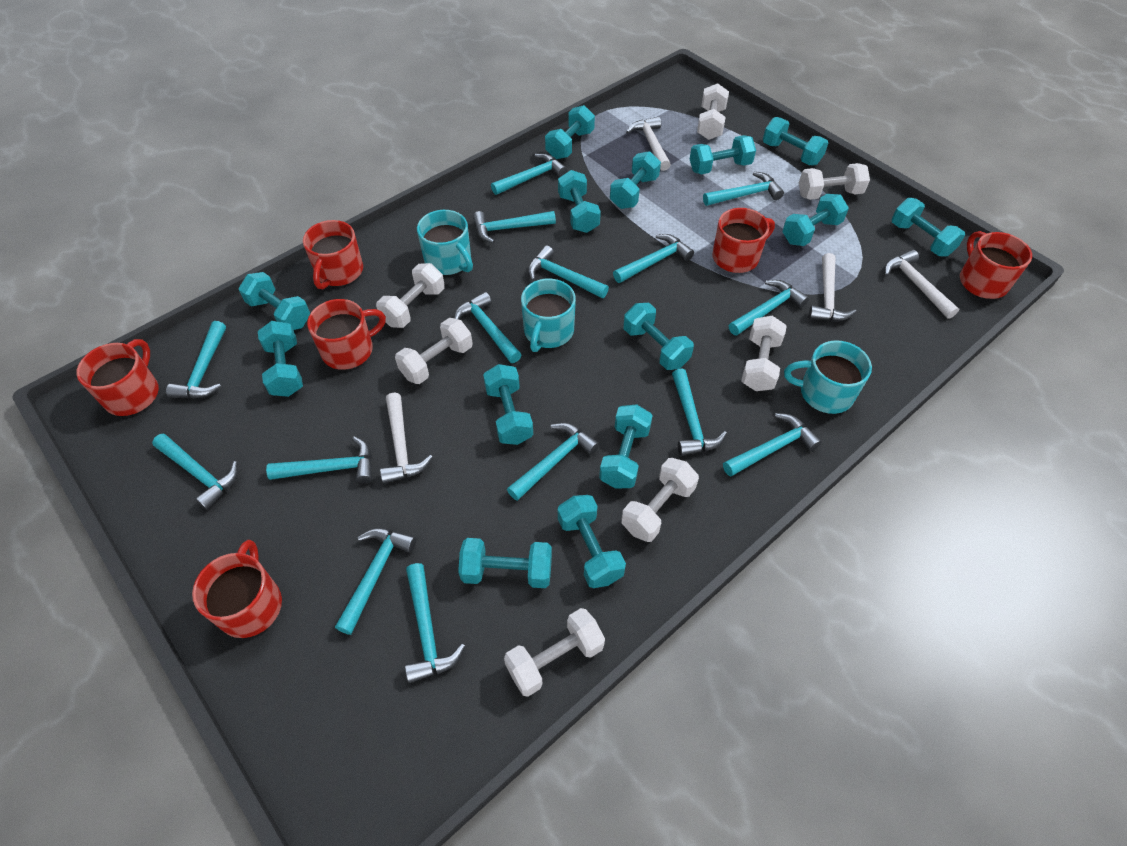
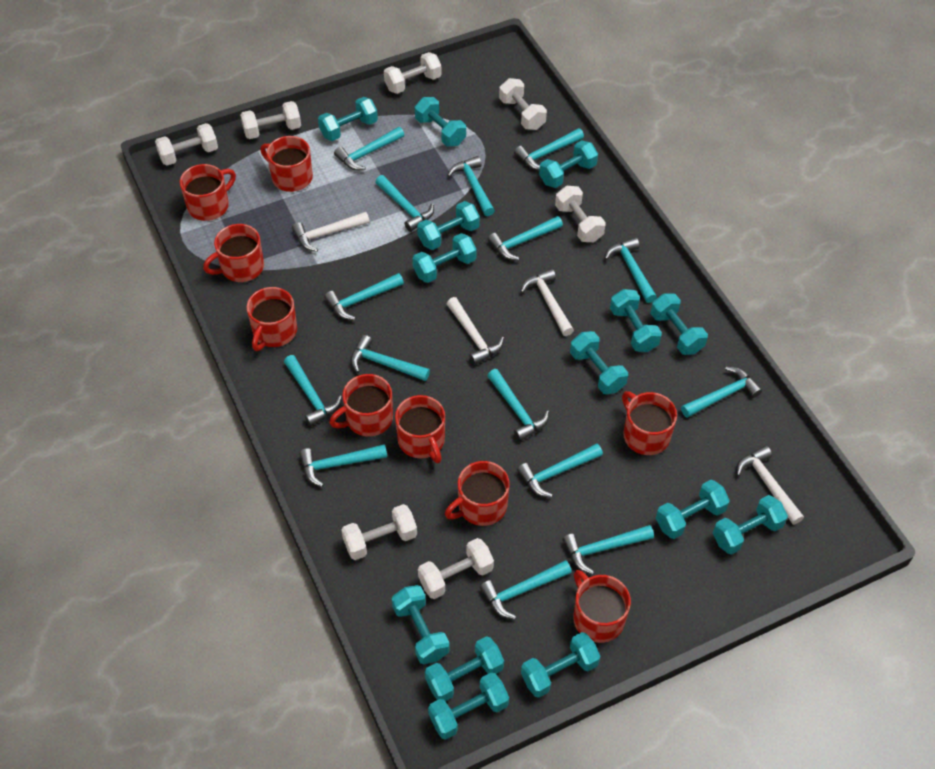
red mug: [76,339,159,416] [192,540,282,638] [303,220,363,289] [307,299,386,370] [712,208,775,273] [960,231,1032,299] = 6 -> [180,164,236,221] [203,224,264,282] [247,287,297,351] [260,136,313,192] [329,374,393,437] [395,395,445,463] [445,461,510,526] [573,570,631,643] [622,391,677,455] = 9
turquoise mug: [417,210,473,275] [521,279,576,352] [784,340,872,414] = 3 -> none = 0

